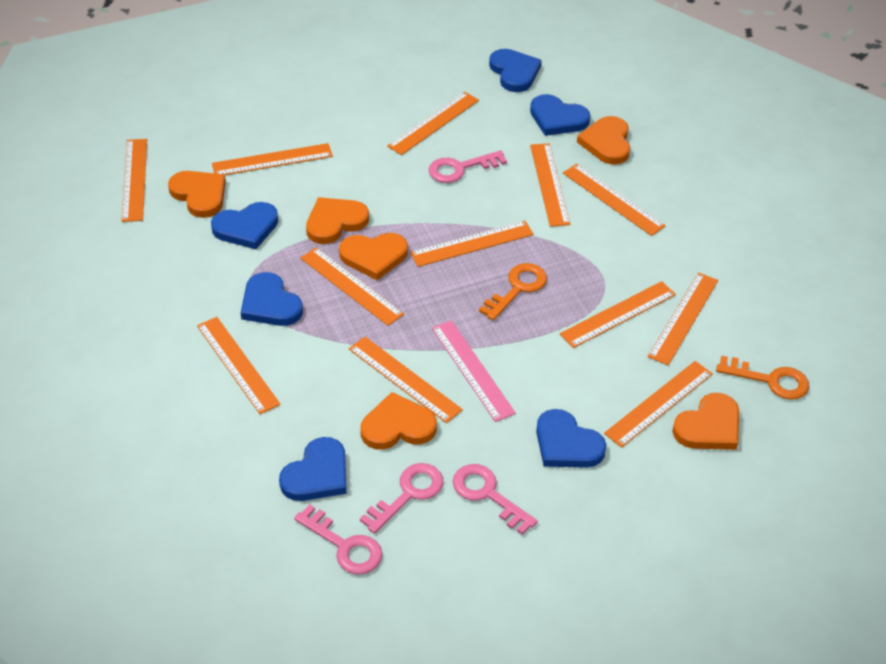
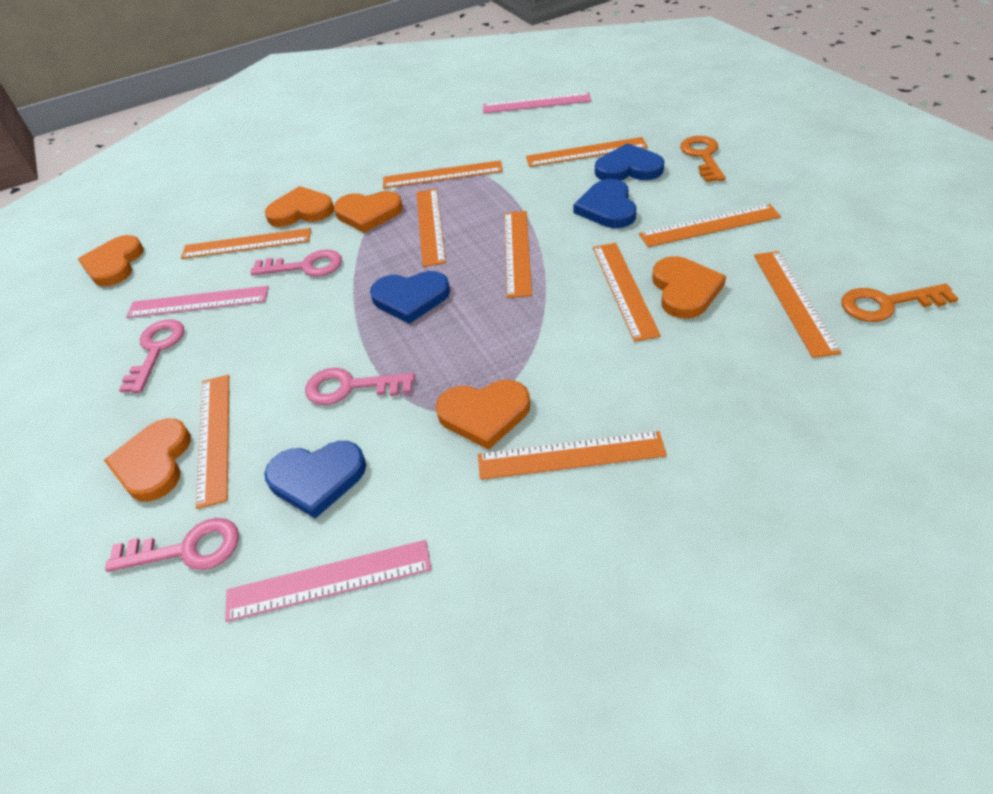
blue heart: [211,202,278,249] [241,272,303,326] [279,437,347,501] [489,49,542,92] [530,94,590,136] [536,409,606,468] = 6 -> [264,441,366,519] [370,271,450,324] [573,179,636,228] [595,143,664,181] = 4
orange ruler: [122,139,147,222] [197,317,281,414] [212,143,333,175] [300,247,404,326] [349,337,463,423] [387,92,479,155] [410,221,534,267] [530,143,571,227] [560,281,676,348] [563,164,666,236] [604,361,713,448] [648,272,718,365] = 12 -> [181,228,311,259] [196,375,229,509] [383,160,503,188] [416,189,446,267] [478,431,667,480] [504,211,532,298] [526,137,648,167] [593,243,661,342] [639,204,781,247] [754,251,841,358] = 10
pink ruler: [432,320,516,422] = 1 -> [126,286,269,318] [225,540,431,622] [483,92,591,113] = 3

